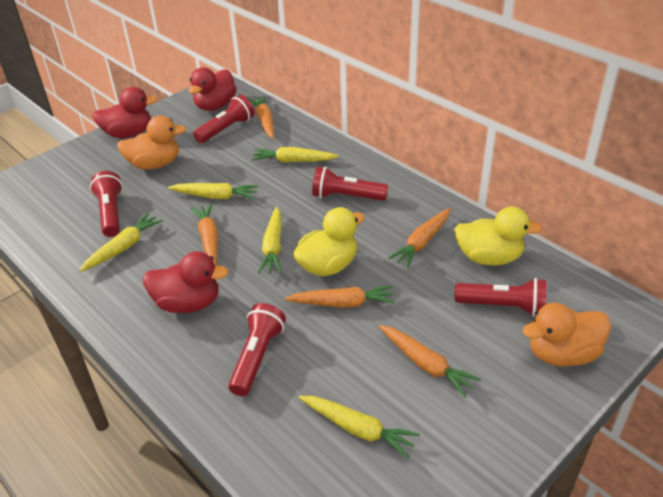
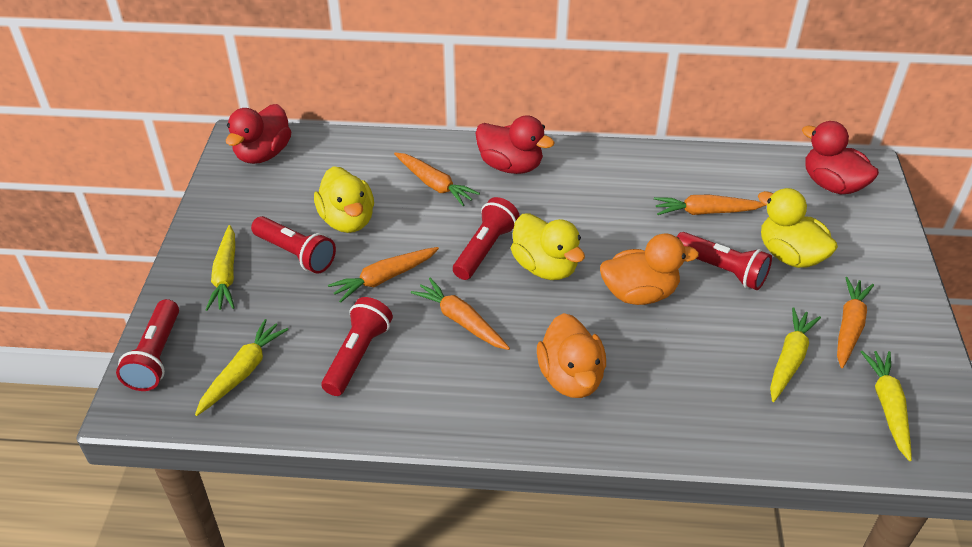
yellow carrot: [79,213,163,272] [168,183,259,199] [252,147,339,162] [258,207,282,274] [298,396,420,458] = 5 -> [195,319,288,416] [206,225,235,311] [770,307,821,402] [861,351,912,461] = 4
yellow duck: [293,207,365,276] [454,206,542,265] = 2 -> [314,166,374,233] [511,213,585,280] [758,188,838,268] = 3

